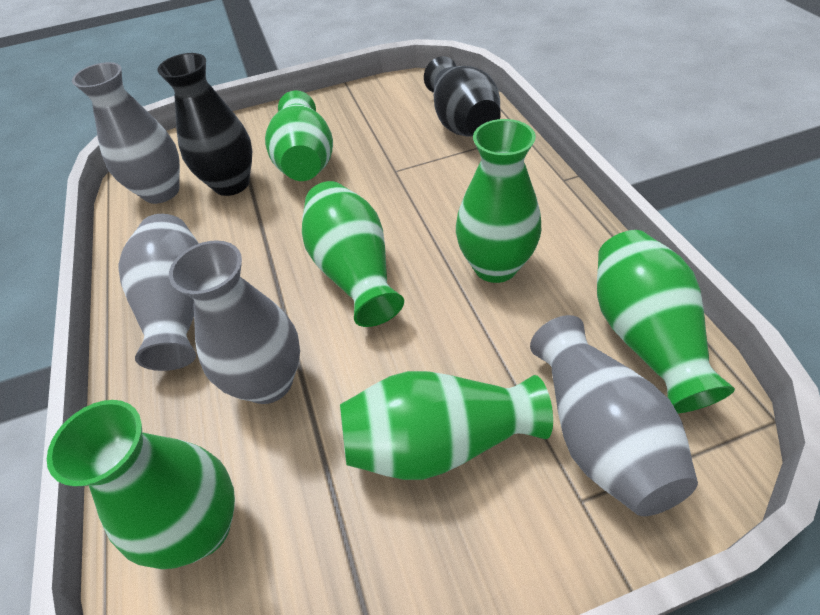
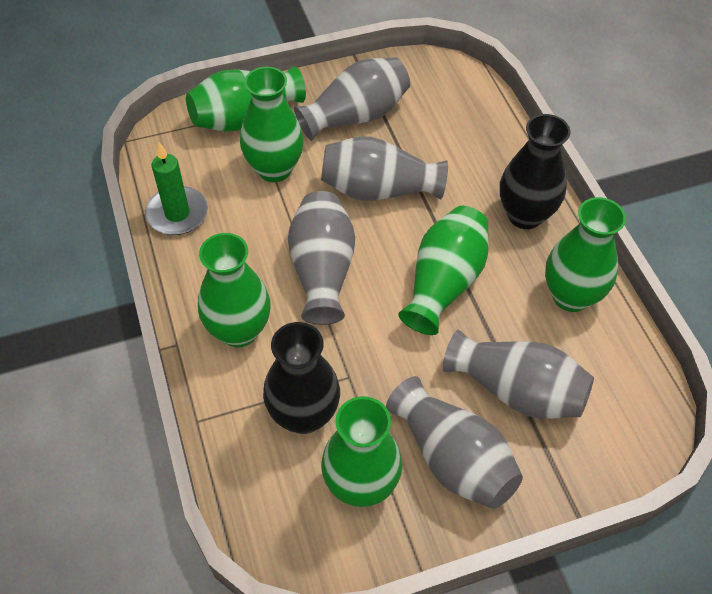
green candle: none = 0 -> [145,142,208,235] = 1
grey vase: [72,62,180,204] [118,214,199,371] [169,240,300,404] [530,315,698,516] = 4 -> [288,191,355,325] [294,57,410,141] [321,137,448,201] [386,376,523,509] [443,329,594,419] = 5

